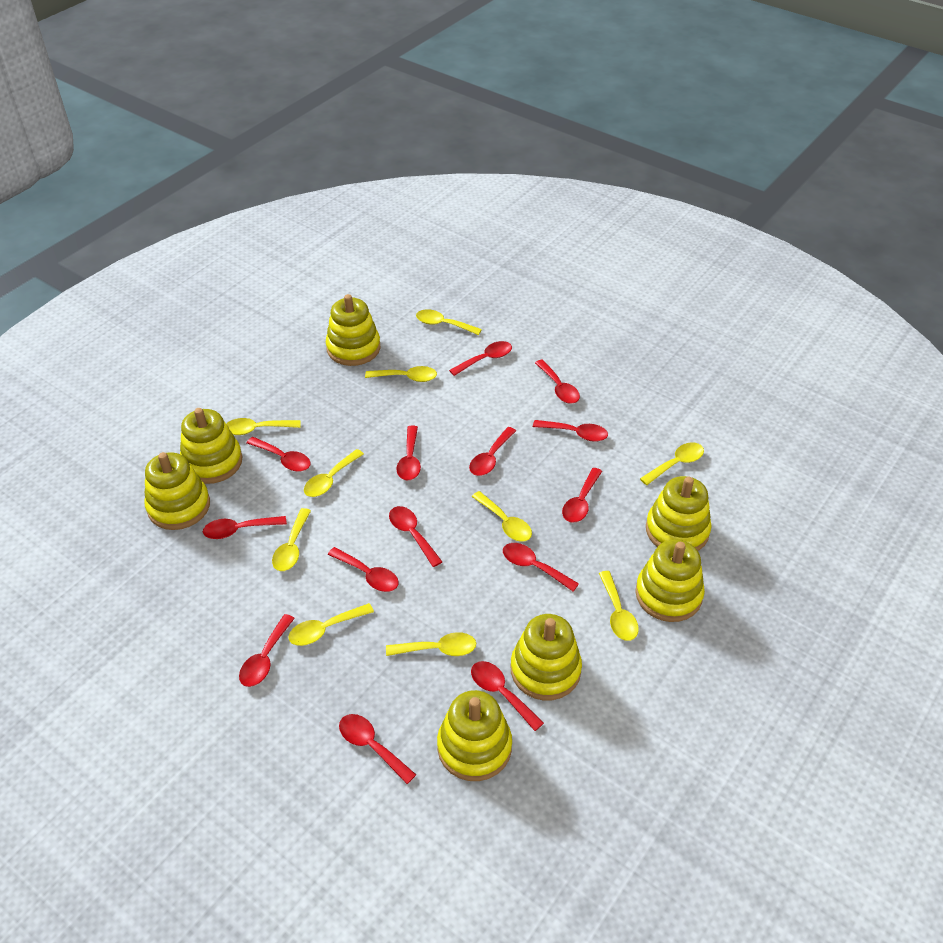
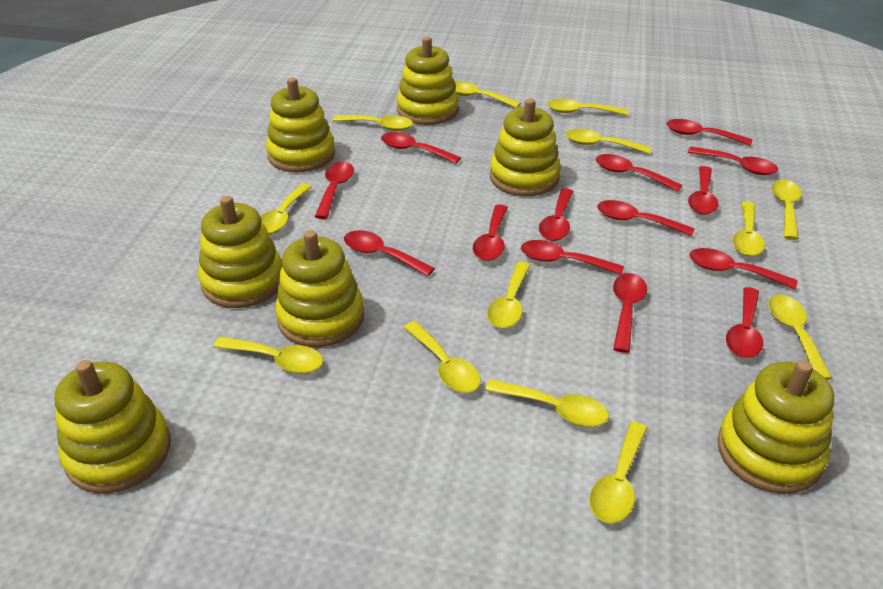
yellow spoon: [226,418,301,435] [272,508,311,571] [288,603,374,646] [304,449,364,497] [365,366,437,382] [386,632,476,656] [416,309,482,335] [472,491,532,542] [599,571,639,641] [640,443,704,485] = 10 -> [213,337,323,374] [260,183,312,234] [333,115,413,131] [403,321,481,393] [455,81,521,108] [485,379,609,427] [487,262,531,328] [547,99,628,116] [565,129,651,154] [589,422,647,523] [733,201,765,256] [768,294,832,380] [771,180,802,240] = 13

